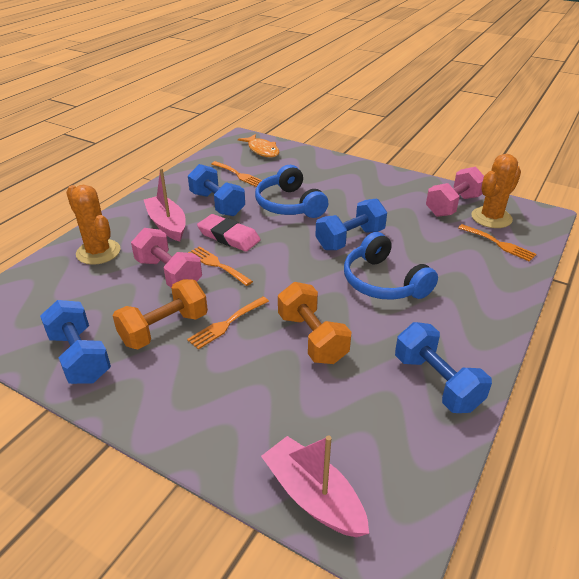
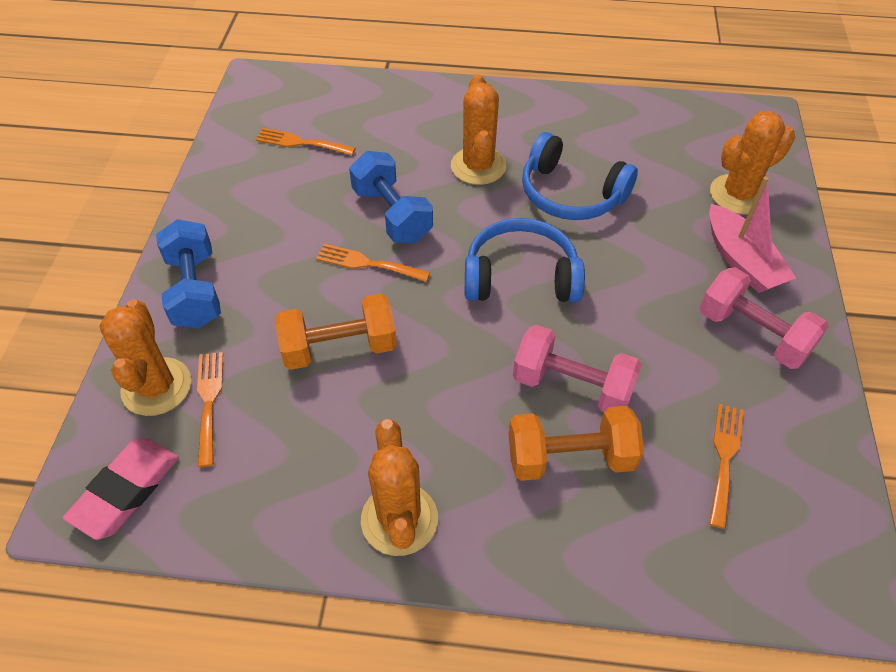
blue dumbbell: [40,300,111,384] [188,164,245,216] [315,198,387,250] [395,322,492,413] = 4 -> [156,219,221,328] [349,151,433,243] = 2
orange cactus: [66,185,121,265] [471,154,521,228] = 2 -> [99,299,191,416] [361,419,438,556] [451,74,506,185] [710,111,795,215] = 4
orange fish: [238,134,280,158] = 1 -> none = 0
pink boat: [144,168,186,241] [261,435,369,537] = 2 -> [709,177,796,293] = 1

